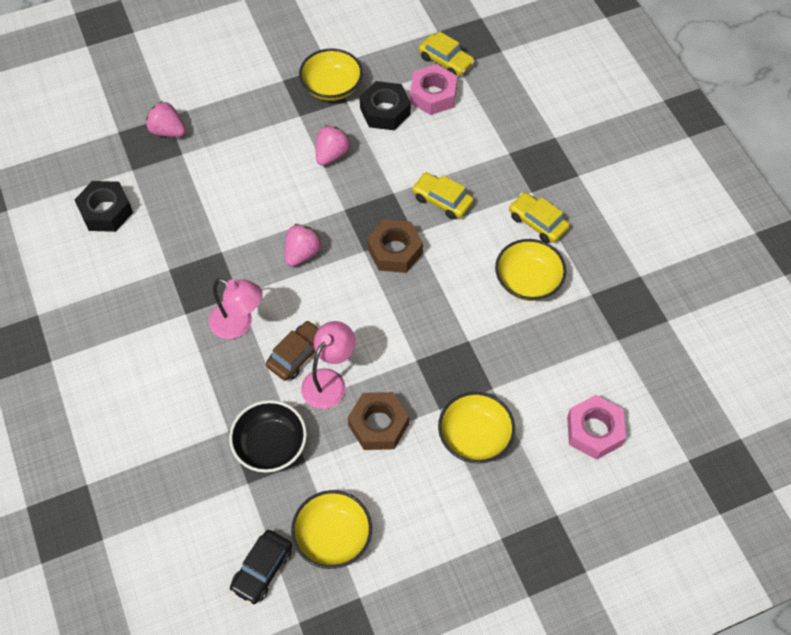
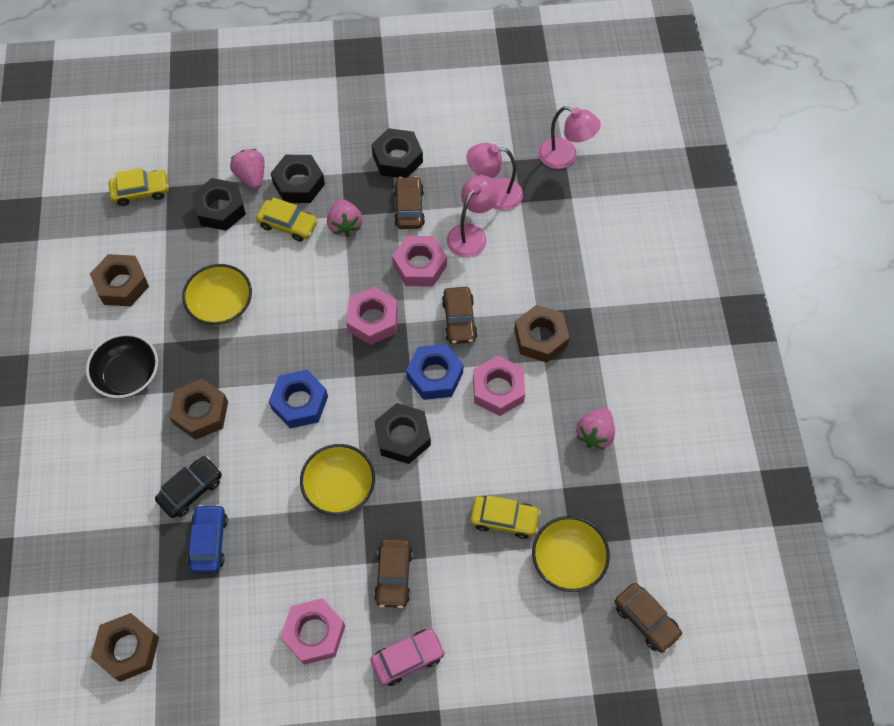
black nut: [75,181,133,232] [360,81,411,130] = 2 -> [192,178,246,231] [271,155,325,203] [371,128,423,178] [374,403,431,464] = 4
blue car: none = 0 -> [188,504,228,573] = 1
blue nut: none = 0 -> [269,370,328,428] [406,344,463,400] = 2
brown car: [266,321,319,381] = 1 -> [374,539,413,608] [394,176,425,229] [442,287,478,344] [615,583,683,653] = 4
brown nut: [348,392,409,450] [367,219,423,273] = 2 -> [90,254,149,306] [91,613,159,682] [169,379,228,440] [514,305,570,363] = 4
pink car: none = 0 -> [370,629,445,686] = 1
pink lamp: [209,278,263,339] [301,321,355,409] = 2 -> [447,175,499,258] [466,143,523,211] [538,106,601,169] = 3
pink nut: [410,64,457,115] [567,395,626,460] = 2 -> [280,598,345,665] [346,287,398,345] [392,236,447,287] [473,356,525,416] = 4
yellow bowl: [291,490,372,569] [299,48,363,101] [438,392,515,464] [495,239,567,301] = 4 -> [182,264,252,325] [300,444,375,515] [532,516,610,592] = 3

